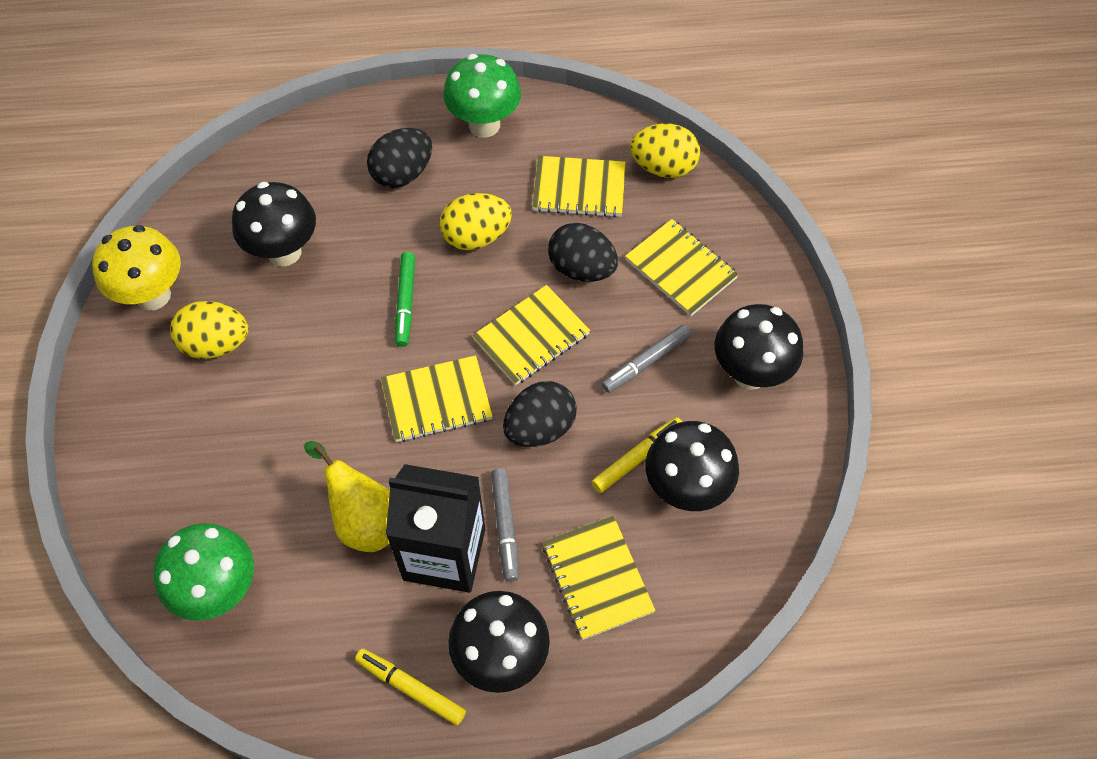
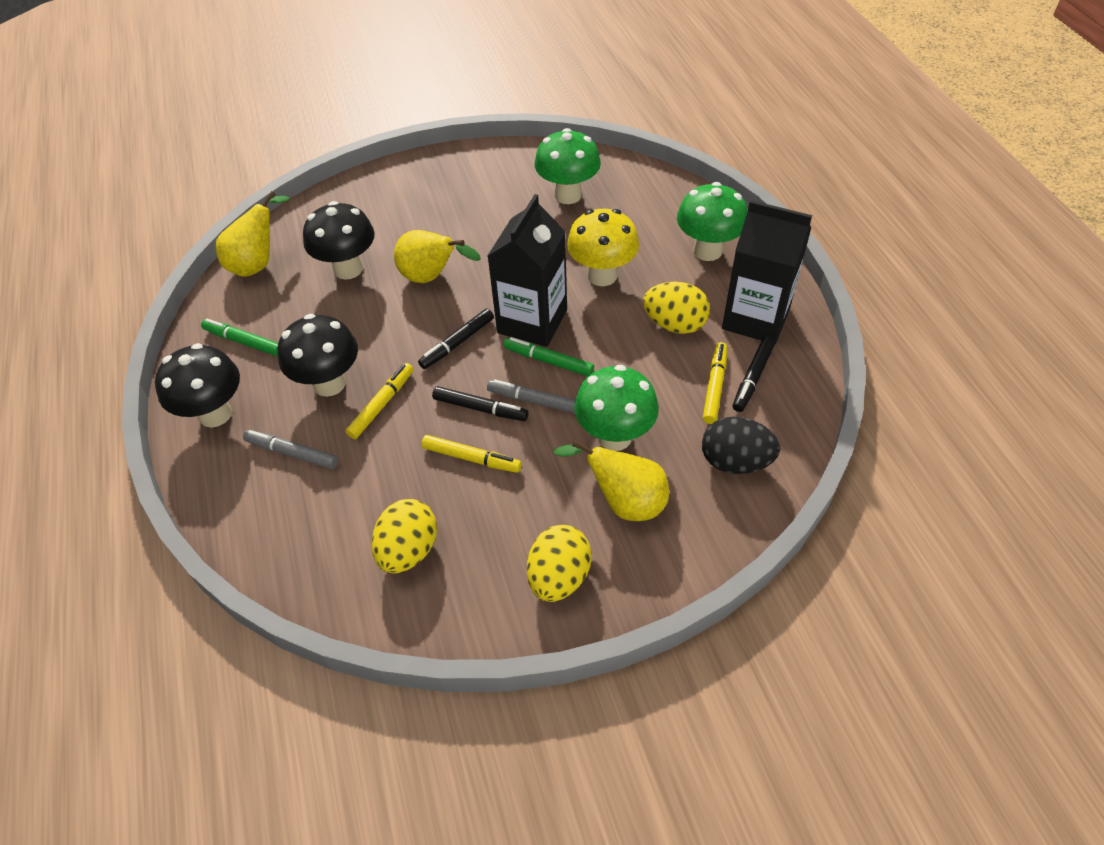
black carton: [386,464,485,593] = 1 -> [488,194,567,347] [722,200,812,344] = 2
black egg: [367,128,432,188] [503,381,577,447] [548,223,618,282] = 3 -> [702,417,780,474] = 1
black marker: none = 0 -> [418,308,494,369] [432,386,528,421] [733,336,775,412] = 3
black mushroom: [232,182,316,267] [448,591,550,693] [645,421,739,511] [715,304,803,390] = 4 -> [155,343,240,428] [278,314,358,397] [303,201,375,280] = 3
green marker: [395,252,415,347] = 1 -> [201,319,278,356] [503,337,594,376] = 2
green mushroom: [153,523,254,621] [443,54,521,137] = 2 -> [535,128,601,204] [574,365,659,451] [677,182,748,261] = 3
yellow marker: [355,649,466,725] [592,417,682,493] = 2 -> [346,363,413,439] [421,435,522,473] [703,342,727,424] = 3
yellow notebook: [381,355,493,442] [472,285,590,386] [532,156,626,217] [543,516,656,640] [625,219,739,316] = 5 -> none = 0
yellow pear: [304,441,390,552] = 1 -> [216,191,289,277] [394,230,481,283] [554,439,669,521] = 3

